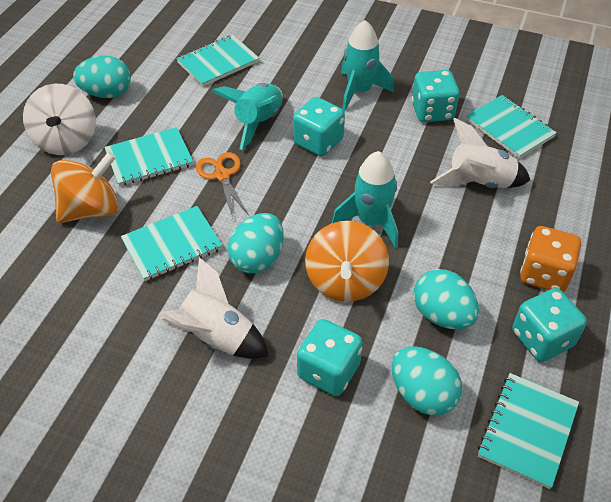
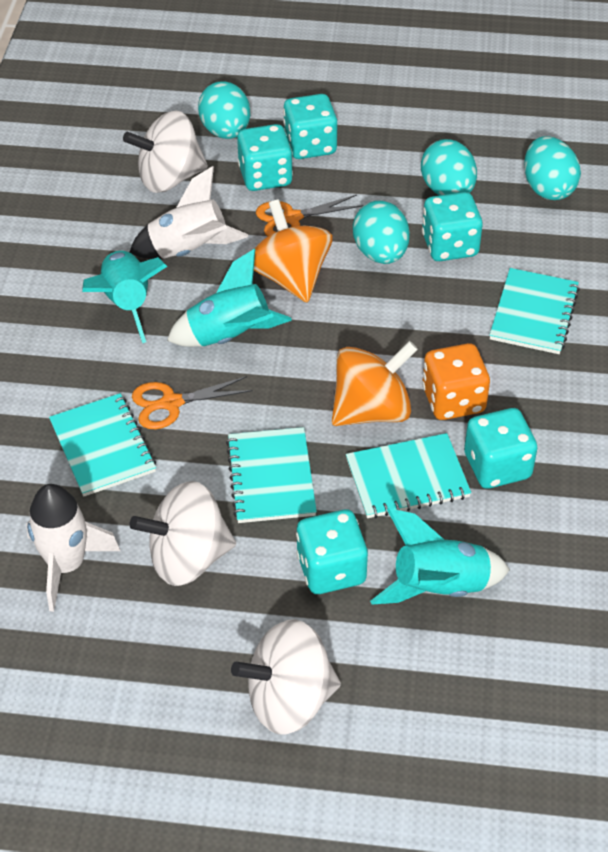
orange scissors: [196,152,248,219] = 1 -> [132,376,253,429] [256,195,363,236] = 2
turquoise dice: [293,97,345,156] [297,319,363,396] [411,70,460,122] [512,288,587,362] = 4 -> [237,124,293,191] [283,94,337,159] [296,510,368,594] [422,192,483,261] [464,408,537,489] = 5
turquoise notebook: [104,127,193,186] [121,206,223,281] [176,35,259,87] [466,95,557,159] [477,373,579,489] = 5 -> [49,393,156,497] [226,427,317,523] [346,433,471,518] [489,268,580,354] = 4
white spinning top: [23,84,96,155] = 1 -> [123,111,208,193] [130,481,236,586] [231,619,341,735] = 3

